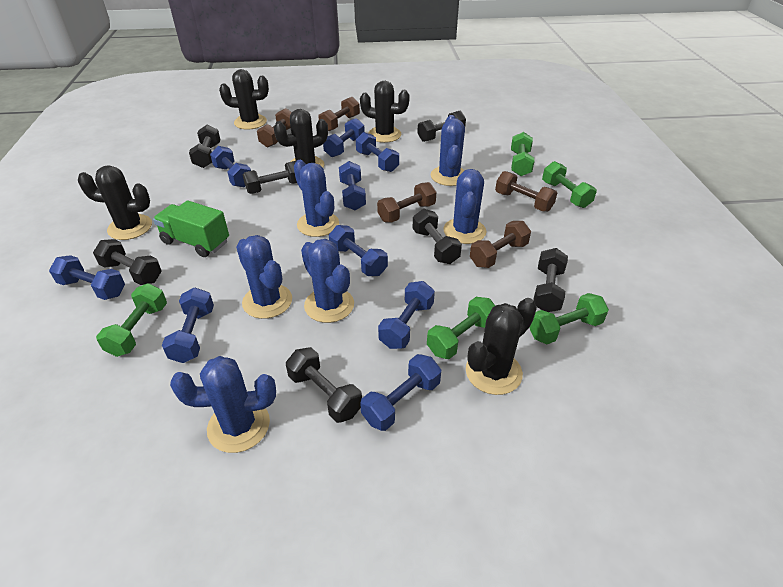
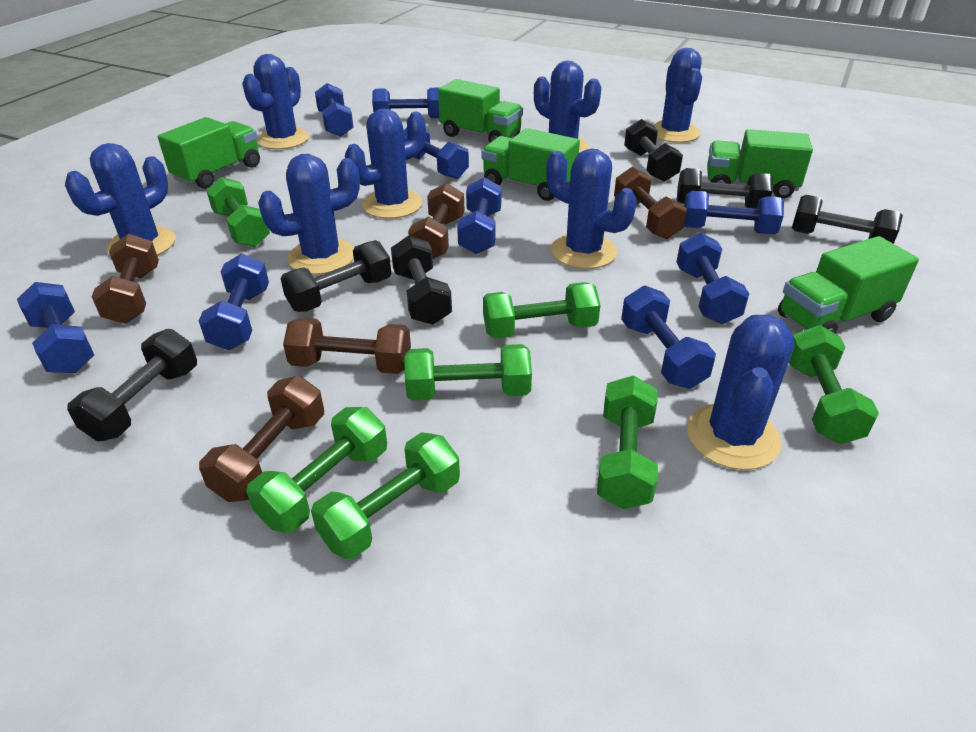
black cactus: [78,165,152,240] [219,69,269,130] [274,109,328,167] [360,81,410,143] [466,298,537,395] = 5 -> none = 0
black dumbbell: [93,239,162,285] [189,125,220,168] [243,161,297,194] [286,347,362,423] [413,209,462,264] [417,111,466,142] [533,248,568,312] = 7 -> [67,329,197,442] [280,240,391,312] [391,235,452,325] [624,119,683,182] [677,168,773,209] [792,195,903,244] = 6
blue cactus: [170,356,276,453] [236,235,292,319] [294,160,339,237] [301,239,354,323] [431,115,465,186] [443,169,486,244] = 6 -> [65,143,175,256] [242,54,309,149] [258,154,360,275] [345,108,426,219] [534,61,601,153] [546,148,637,269] [653,48,702,143] [687,314,795,470] = 8
green dumbbell: [96,283,167,357] [427,297,495,359] [511,132,535,176] [529,293,609,344] [542,161,597,208] = 5 -> [206,177,270,247] [246,407,387,533] [311,432,460,559] [404,344,532,401] [483,282,600,339] [597,375,658,509] [789,325,879,444] = 7
green truck: [153,200,229,257] = 1 -> [158,117,260,189] [438,79,523,143] [481,128,580,201] [707,129,813,199] [778,236,919,334] = 5

